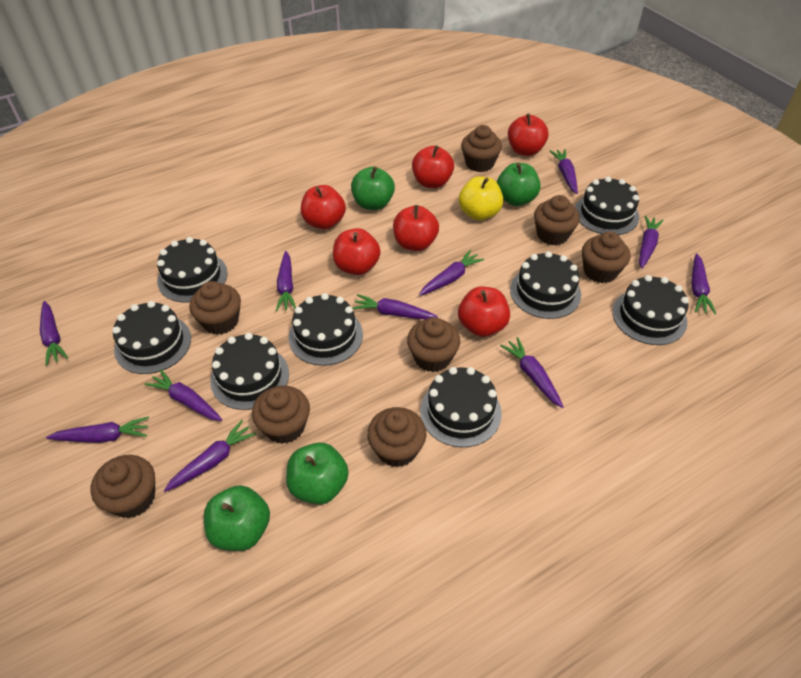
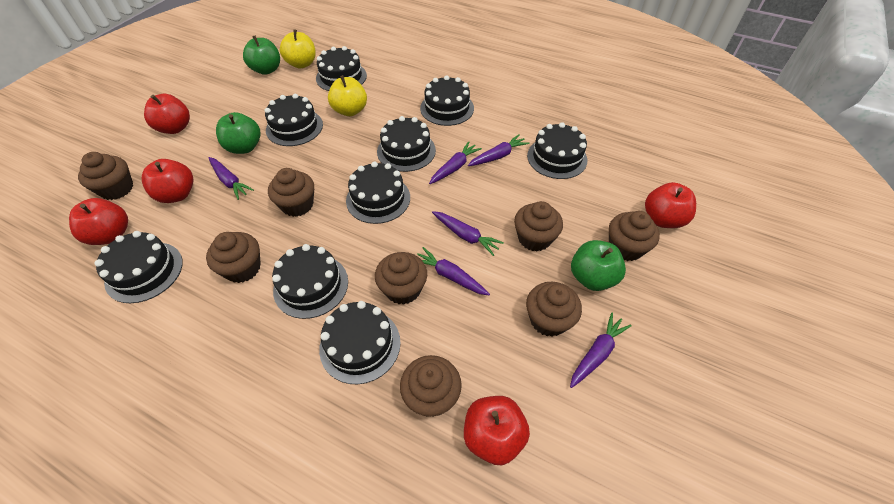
black cake: [112,301,191,374] [157,237,228,303] [210,333,289,410] [289,293,363,366] [420,367,502,447] [510,251,581,319] [575,176,639,235] [612,275,689,345] = 8 -> [95,231,183,303] [264,94,323,146] [272,244,348,319] [316,46,367,91] [319,301,401,384] [346,161,410,224] [377,116,436,172] [420,75,474,126] [527,122,587,179] = 9
green apple: [204,485,270,551] [286,443,349,505] [351,166,395,210] [497,163,541,206] = 4 -> [216,112,260,154] [243,35,280,75] [571,240,626,291] = 3
purple carrot: [40,301,68,366] [46,416,149,443] [145,369,222,421] [164,420,256,492] [276,251,296,311] [352,294,438,319] [419,250,484,295] [500,337,563,408] [550,149,578,194] [639,216,664,269] [691,253,716,315] = 11 -> [208,157,254,200] [417,247,490,295] [429,141,482,184] [432,211,504,256] [468,134,529,166] [570,313,632,388] = 6
red apple: [301,185,346,230] [333,228,381,275] [393,205,439,251] [412,145,454,188] [458,287,510,337] [508,114,549,156] = 6 -> [69,198,128,245] [141,159,193,203] [144,94,190,134] [464,396,530,465] [645,182,696,228] = 5
yellow apple: [459,176,503,221] = 1 -> [280,29,316,68] [328,75,367,116] = 2

